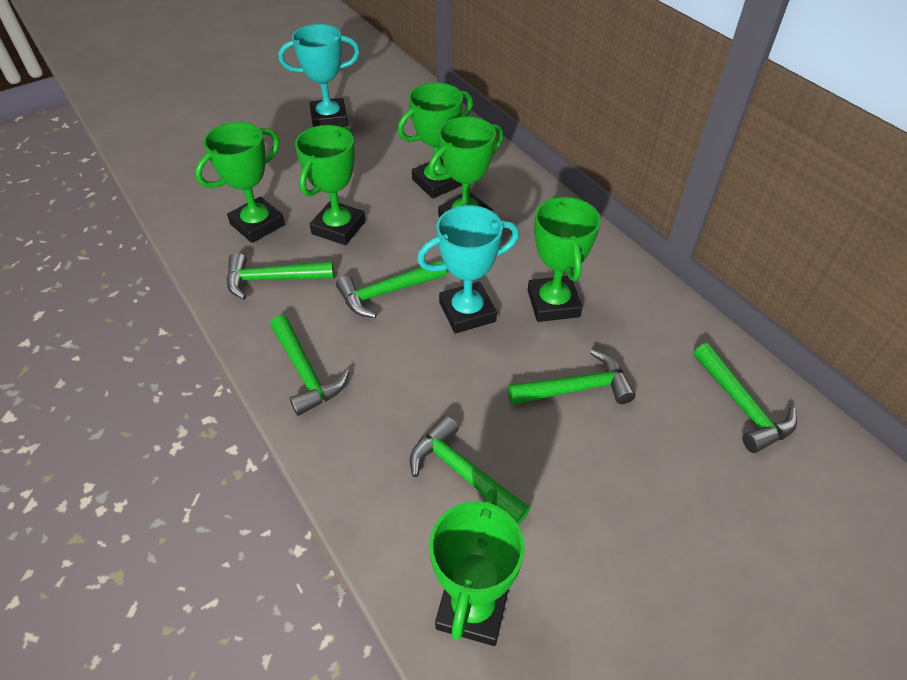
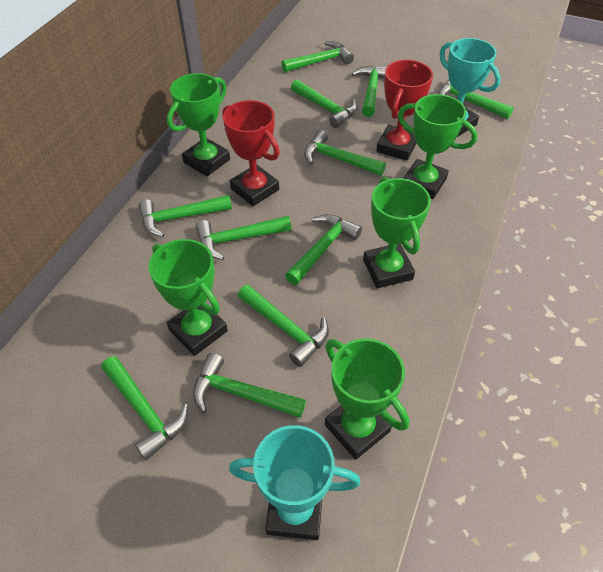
green hammer: [227,253,334,299] [270,315,349,416] [336,260,447,318] [410,415,531,524] [507,349,636,405] [694,343,797,453] = 6 -> [101,356,188,460] [138,195,232,237] [193,353,306,418] [196,216,292,260] [238,285,329,367] [281,41,354,72] [285,214,362,285] [291,79,358,128] [304,130,386,176] [351,66,386,117] [438,79,514,119] = 11
green trophy: [195,122,285,243] [295,125,366,245] [398,83,473,199] [428,116,503,218] [429,488,525,646] [528,195,601,322] = 6 -> [148,239,228,356] [167,73,230,177] [325,338,409,460] [363,177,431,288] [398,94,477,199] = 5
red trophy: none = 0 -> [223,100,280,206] [376,60,433,161] = 2

